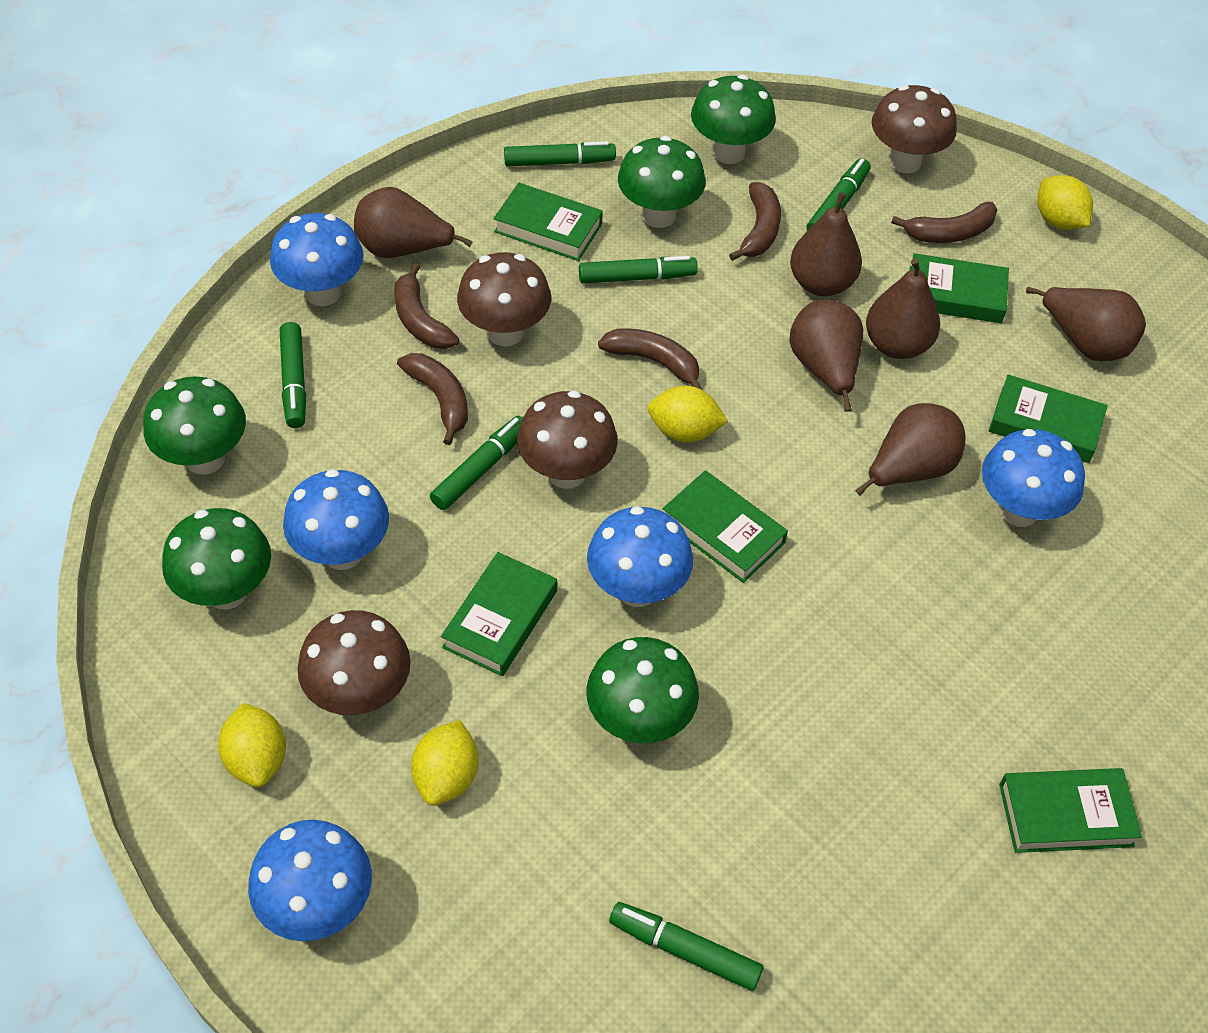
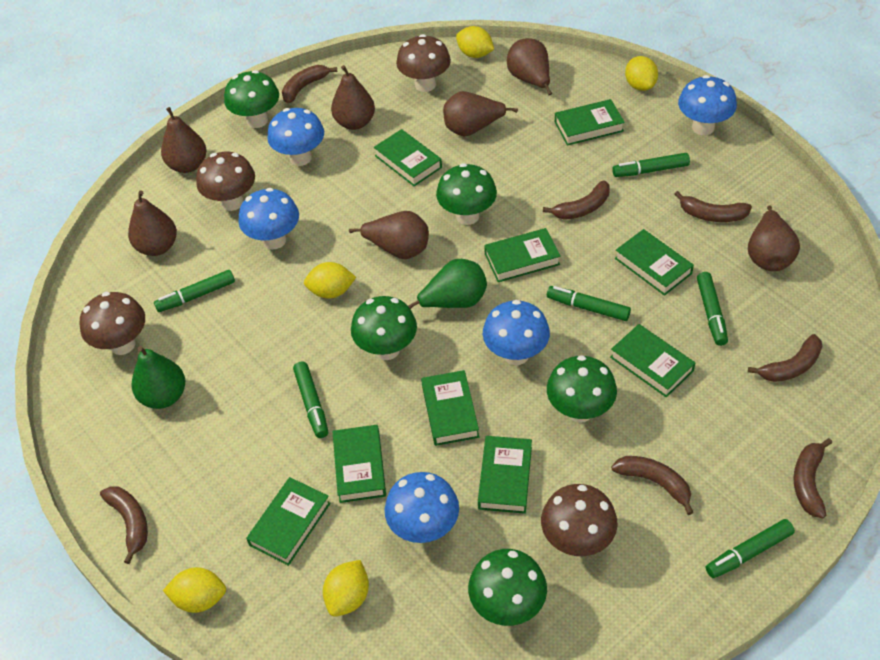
brown banana: [394,263,459,349] [397,353,468,445] [598,328,702,390] [729,182,781,261] [891,202,997,243] = 5 -> [100,486,148,564] [282,65,337,104] [543,180,610,220] [611,456,694,515] [674,191,752,222] [748,334,823,382] [793,438,832,518] = 7
brown pear: [354,187,473,258] [789,299,863,412] [790,192,862,296] [855,403,966,496] [866,258,940,359] [1026,287,1146,361] = 6 -> [128,190,177,256] [161,107,207,173] [331,65,375,130] [349,211,429,259] [443,91,518,136] [507,38,552,95] [748,205,800,271] = 7
green book: [441,552,557,676] [494,183,603,261] [663,470,788,583] [909,253,1009,323] [989,375,1108,463] [999,768,1142,853] = 6 -> [246,477,331,566] [332,425,386,503] [374,129,442,186] [421,370,479,446] [478,436,532,514] [484,228,561,282] [555,99,625,146] [610,324,695,397] [615,229,694,296] = 9
green pear: none = 0 -> [132,346,186,409] [408,259,487,309] = 2
yellow lemon: [218,703,286,787] [411,720,478,806] [648,386,728,442] [1037,175,1093,230] = 4 -> [163,567,226,613] [304,262,356,299] [323,560,369,617] [456,26,494,58] [625,56,658,91] = 5

